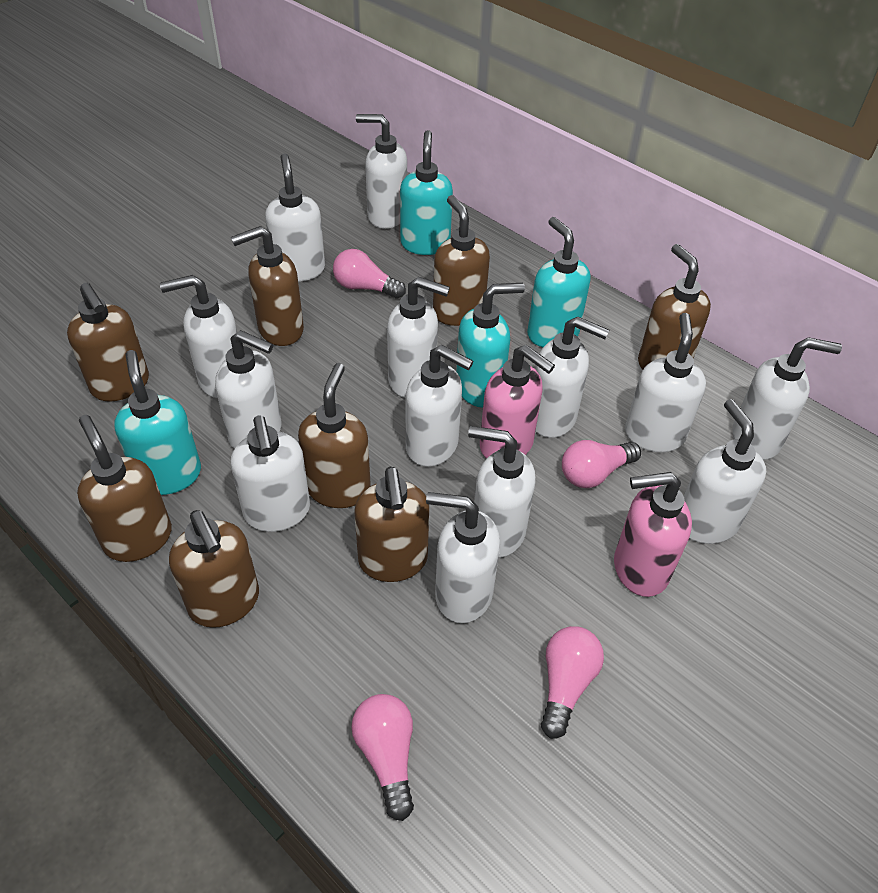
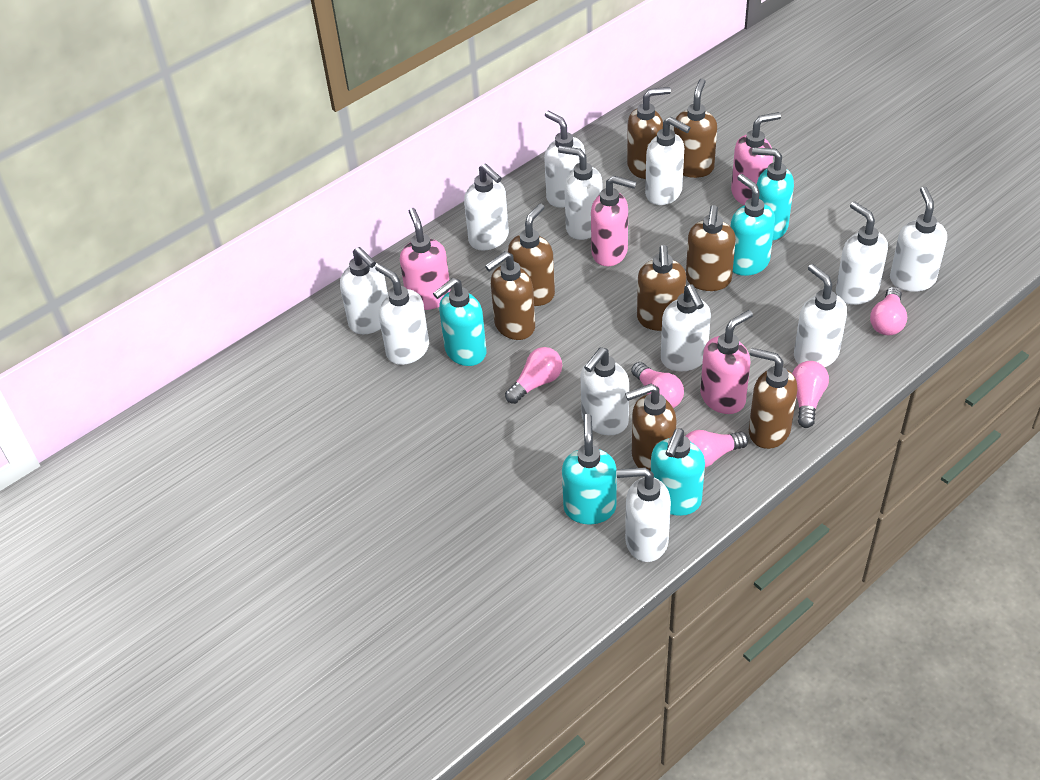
pink light bulb: [333,249,406,299] [351,694,414,821] [541,626,604,739] [562,440,641,488] = 4 -> [505,347,562,404] [631,362,684,408] [686,430,748,468] [792,361,829,428] [870,287,907,335] = 5
pink soap dispenser: [480,345,555,459] [614,472,692,597] = 2 -> [400,208,451,310] [591,176,636,266] [700,310,753,414] [731,112,781,205] = 4
turquoise soap dispenser: [114,350,201,495] [400,130,453,255] [456,283,525,408] [527,217,591,347] = 4 -> [433,278,487,366] [562,414,617,524] [651,428,705,516] [730,174,775,276] [752,147,794,240] = 5
white soap dispenser: [160,275,237,398] [215,330,281,449] [231,416,310,532] [265,153,325,282] [356,114,407,229] [387,277,450,398] [406,345,473,467] [426,492,500,623] [468,426,535,558] [535,317,609,438] [625,313,706,452] [684,399,766,544] [733,337,842,460] = 13 -> [340,247,388,334] [375,264,429,365] [464,163,509,251] [544,111,585,208] [558,146,602,240] [580,347,629,435] [616,467,671,562] [645,117,691,205] [661,284,711,372] [794,264,847,367] [836,201,888,305] [890,186,947,292] = 12

